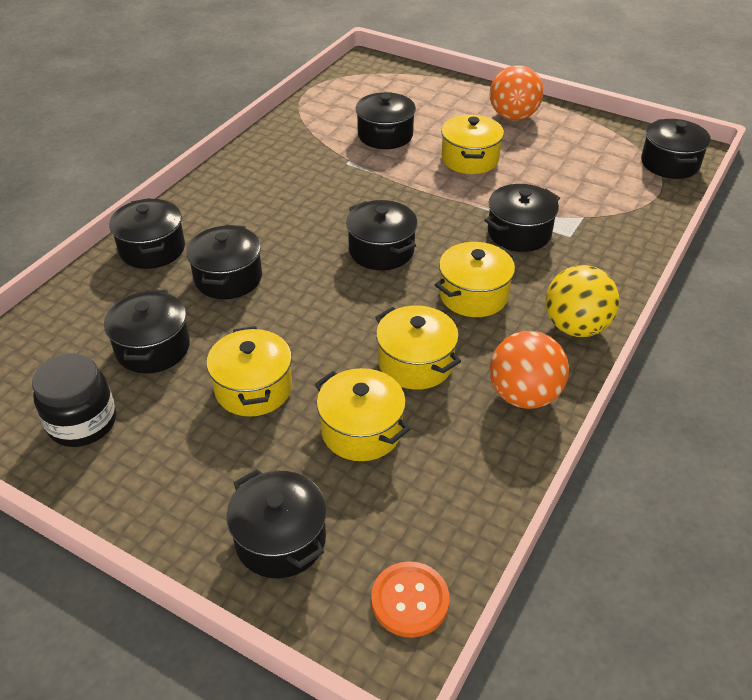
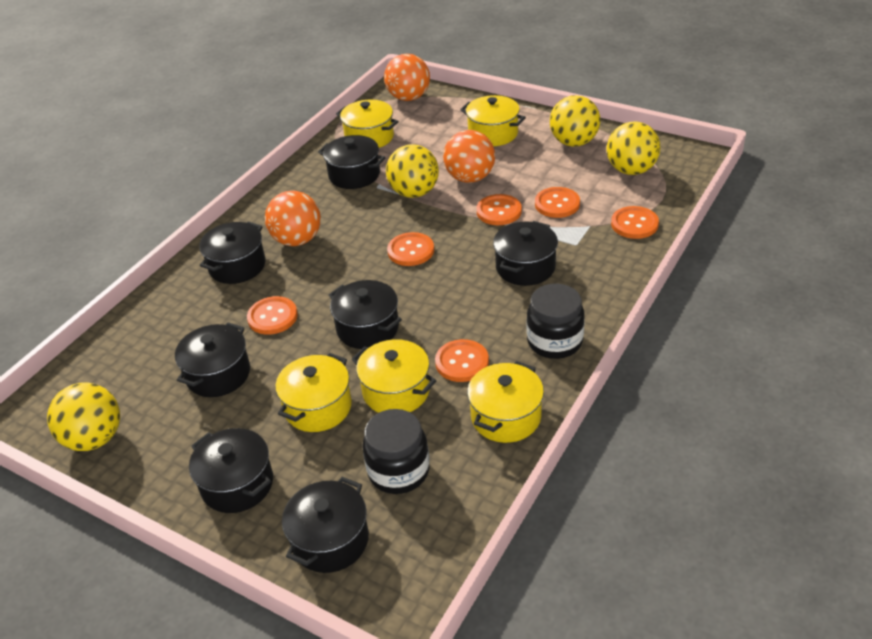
black jar: [32,353,116,447] = 1 -> [362,409,430,494] [527,284,585,359] = 2
black pot: [104,290,190,374] [109,198,185,269] [186,225,262,299] [226,469,327,578] [346,200,418,270] [356,92,416,149] [484,184,560,252] [641,119,711,179] = 8 -> [175,322,250,397] [189,428,273,513] [199,221,265,284] [282,477,369,573] [318,135,385,189] [329,280,402,349] [493,221,558,286] = 7
orange ball: [490,65,543,121] [490,331,569,409] = 2 -> [265,191,321,246] [384,54,430,101] [443,130,495,183] = 3
orange button: [371,561,449,638] = 1 -> [247,296,298,335] [387,232,434,266] [435,339,489,382] [477,194,522,225] [535,187,580,218] [611,206,659,239] = 6
yellow ball: [546,265,620,337] = 1 -> [47,383,120,451] [386,144,439,198] [550,95,600,147] [607,122,660,175] = 4

